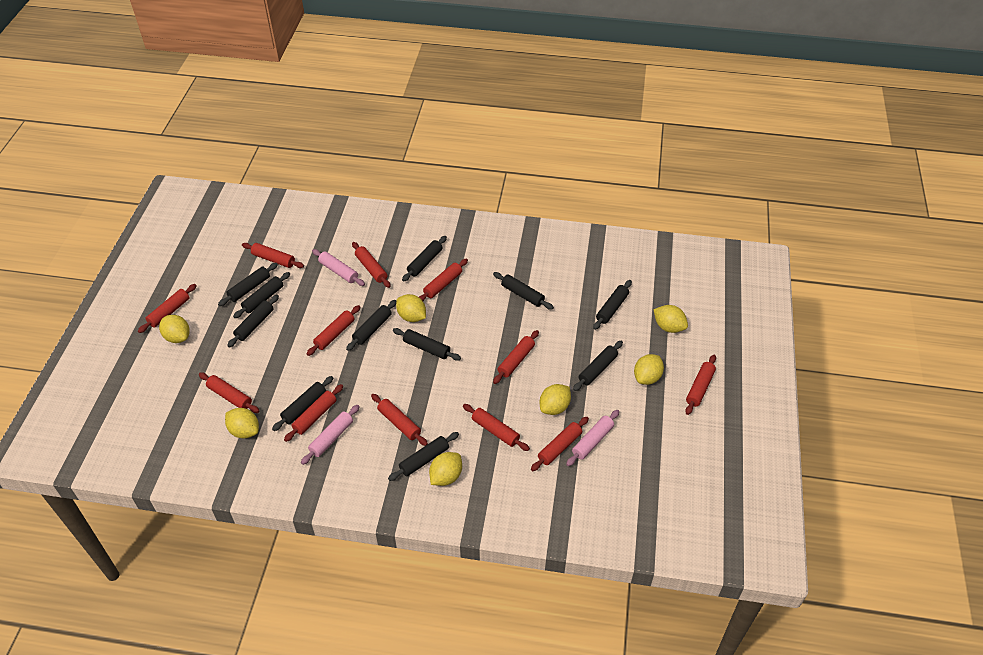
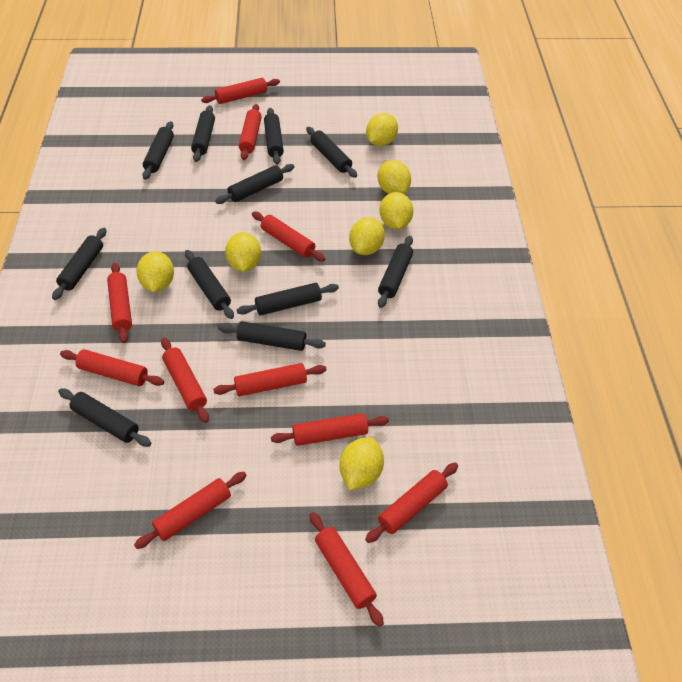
pink rolling pin: [301,405,360,465] [312,249,365,286] [566,410,619,466] = 3 -> none = 0
red rolling pin: [138,284,197,333] [199,373,260,413] [242,243,304,268] [284,384,343,442] [307,305,361,356] [352,242,391,288] [371,394,428,446] [419,259,468,301] [463,404,530,451] [493,330,539,384] [531,417,589,471] [685,355,716,415] = 12 -> [60,349,164,386] [107,263,132,343] [134,472,247,549] [161,338,209,423] [201,78,280,104] [213,363,327,396] [239,104,262,160] [252,212,325,262] [271,413,389,446] [310,512,384,627] [365,463,458,543] = 11

